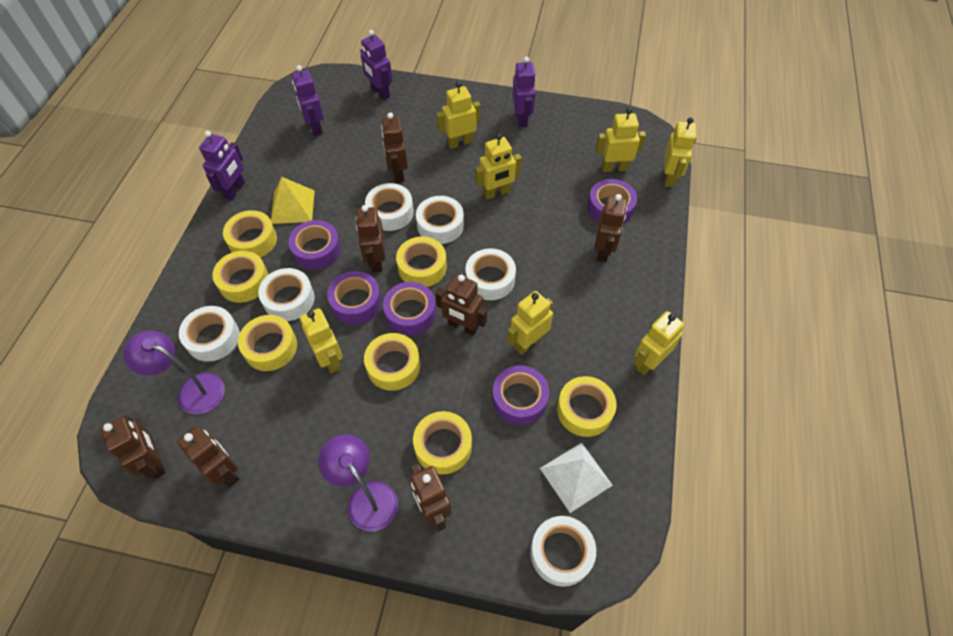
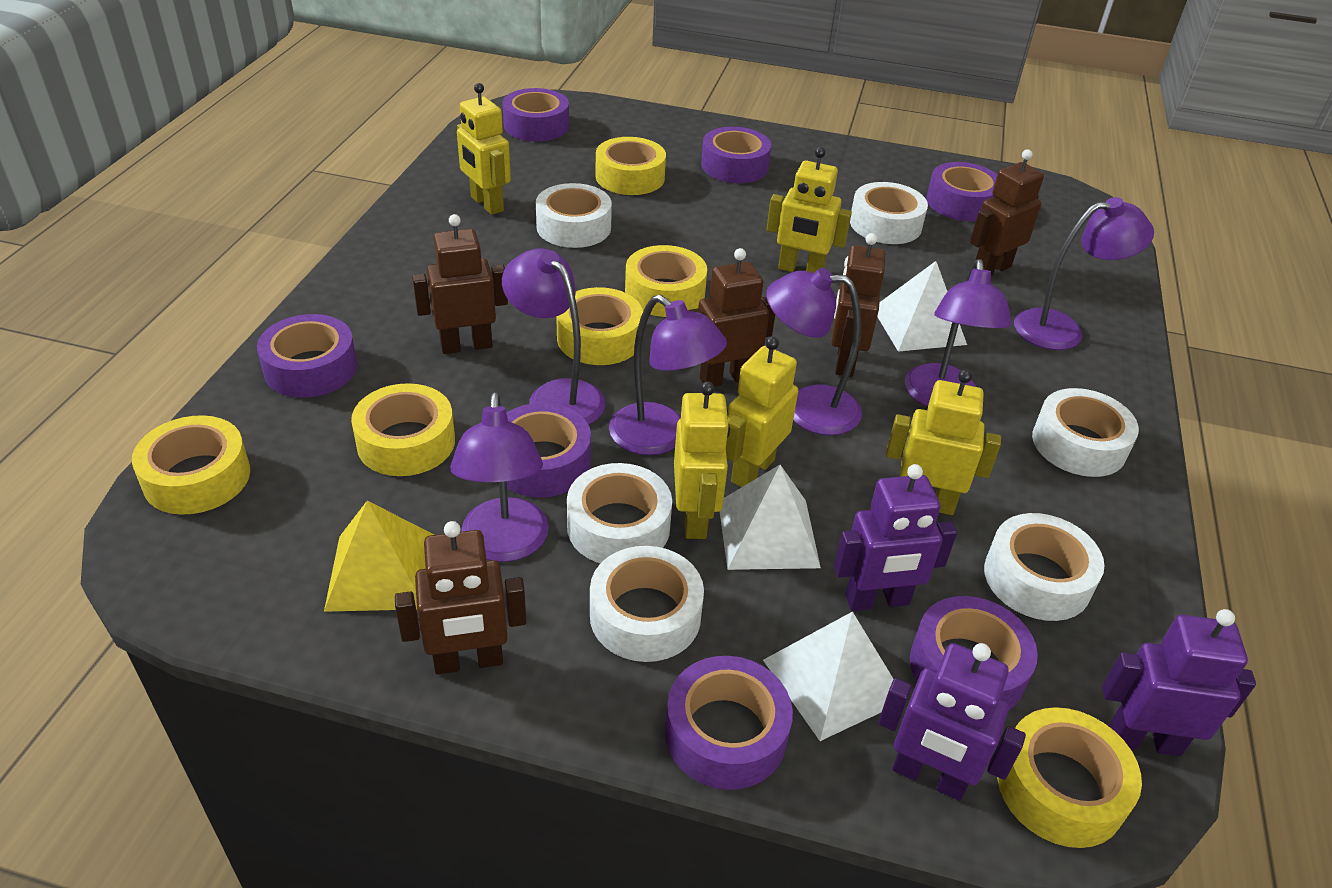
brown robot: [100,415,166,479] [177,426,239,487] [356,205,385,273] [381,112,408,183] [409,463,452,532] [435,274,487,336] [595,194,627,262] = 7 -> [395,521,526,674] [412,214,508,354] [688,248,775,387] [831,233,886,377] [970,149,1044,276] = 5
purple lamp: [123,331,225,415] [318,434,398,532] = 2 -> [450,392,549,562] [502,248,605,425] [609,295,727,455] [766,268,862,435] [905,259,1012,407] [1014,197,1154,350] = 6
purple robot: [199,131,245,201] [292,65,324,136] [360,30,393,100] [512,56,536,127] = 4 -> [834,464,957,611] [878,643,1026,801] [1102,609,1256,756] = 3
purple tape: [288,220,341,270] [327,271,382,324] [383,282,436,336] [492,365,549,425] [587,179,637,224] = 5 -> [257,314,357,398] [503,88,569,141] [506,403,591,497] [665,656,793,790] [701,127,771,183] [910,596,1038,711] [926,162,997,221] = 7
white pyramid: [540,443,613,513] = 1 -> [720,465,821,570] [763,611,894,741] [877,261,967,352] = 3
yellow robot: [300,308,343,374] [436,81,481,149] [475,133,522,200] [507,291,553,355] [596,108,646,172] [634,311,684,375] [664,117,696,187] = 7 -> [457,83,511,215] [674,381,730,539] [726,337,798,487] [767,147,852,273] [886,369,1001,515] = 5
yellow tape: [212,251,269,303] [223,210,277,258] [238,315,297,371] [364,333,420,391] [396,237,447,287] [413,411,472,474] [557,376,617,437] = 7 -> [132,415,250,515] [351,383,455,476] [556,287,643,365] [596,137,666,195] [625,245,707,317] [997,707,1142,848] = 6

